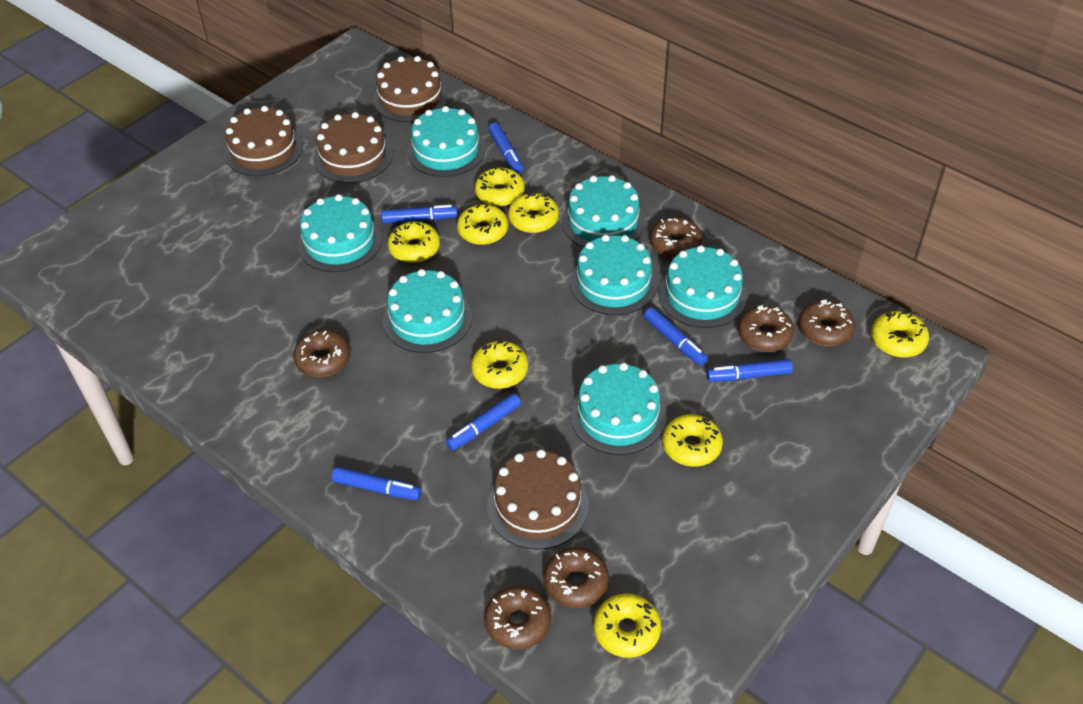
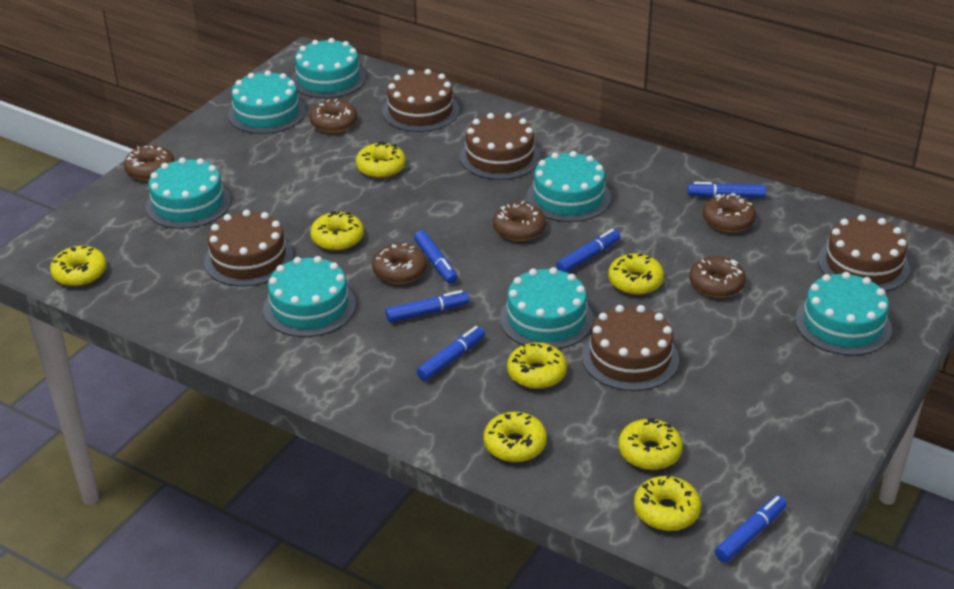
brown cake: [224,106,303,176] [314,112,393,183] [373,56,448,122] [487,449,589,550] = 4 -> [204,210,293,287] [382,69,459,132] [460,113,541,180] [582,305,679,391] [818,215,910,292] = 5

